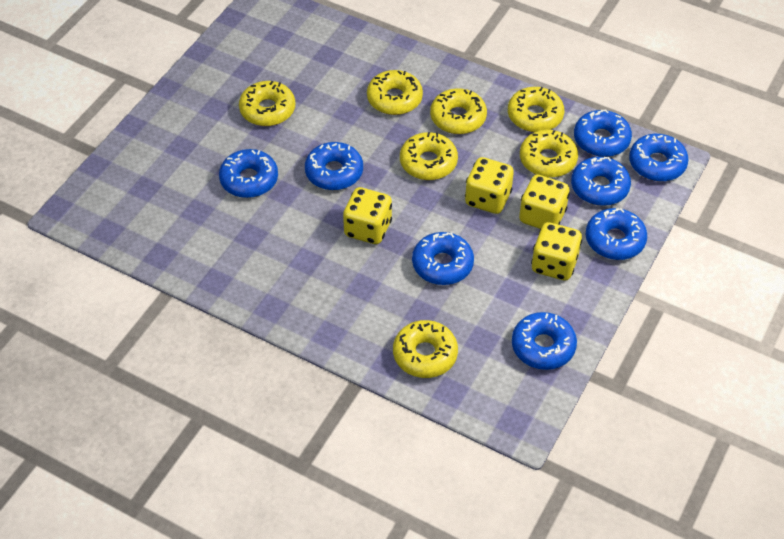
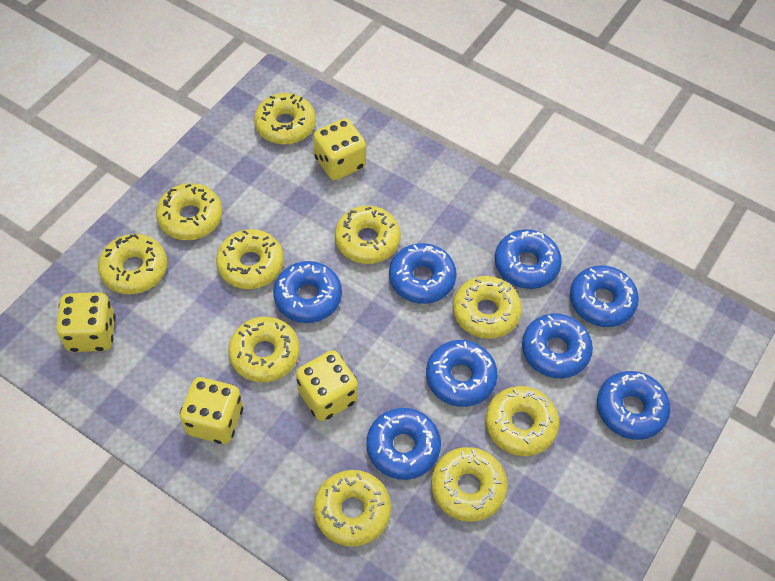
yellow donut: [239,81,295,126] [367,70,423,115] [393,320,458,378] [400,132,458,180] [430,88,487,134] [508,87,564,132] [520,130,578,178] = 7 -> [98,234,167,294] [156,183,223,240] [216,229,284,289] [228,317,300,382] [254,93,316,145] [314,470,391,547] [335,206,401,264] [431,447,507,522] [453,276,522,339] [486,386,559,456] = 10

